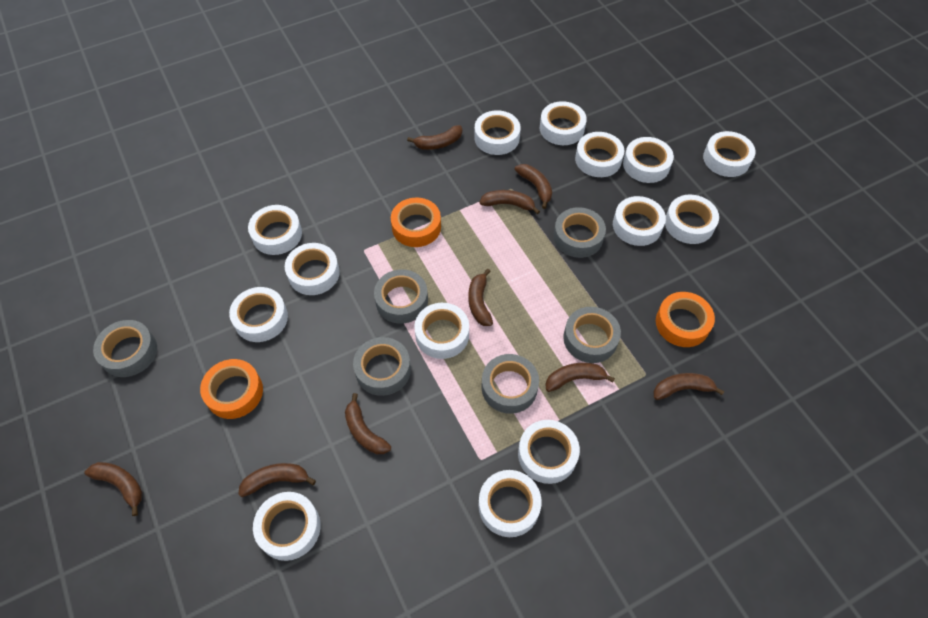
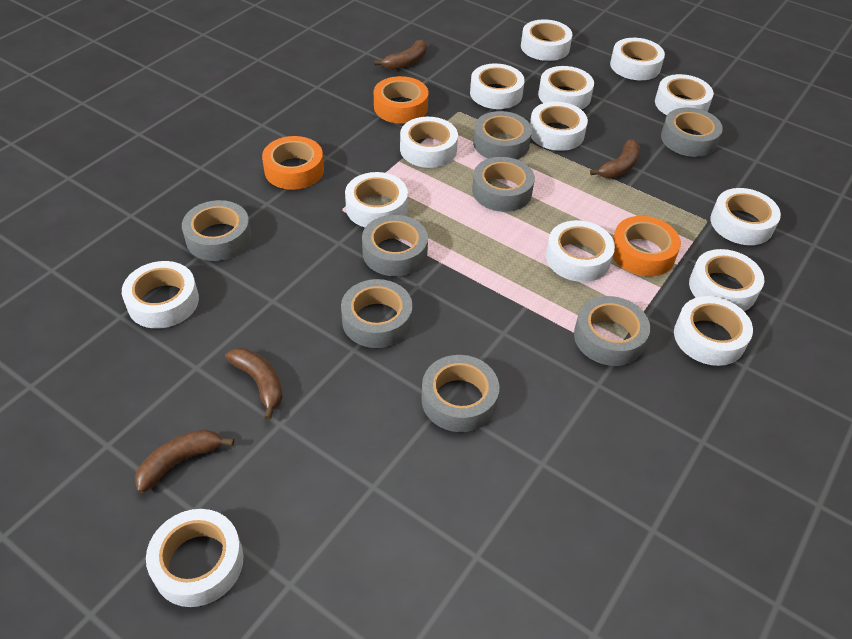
brown banana: [84,462,143,516] [238,463,316,497] [345,393,391,454] [407,125,462,150] [468,269,493,326] [480,190,540,214] [515,164,552,209] [546,363,615,392] [653,373,724,400] = 9 -> [135,429,234,493] [225,348,283,420] [375,40,427,70] [590,139,640,178] = 4
grey tape: [93,320,157,377] [353,337,411,396] [374,269,428,324] [482,354,539,414] [553,207,606,258] [563,307,621,363] = 6 -> [182,200,252,261] [341,279,413,348] [362,215,428,276] [421,355,499,432] [472,157,535,212] [473,111,532,159] [574,296,650,366] [661,107,723,157] = 8

